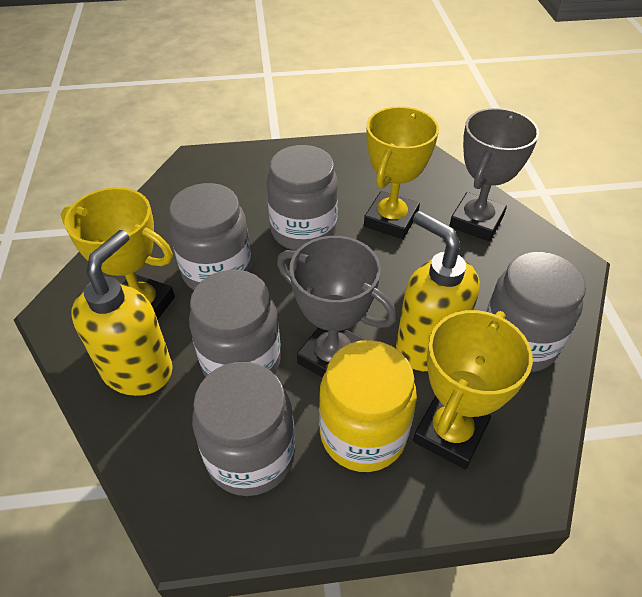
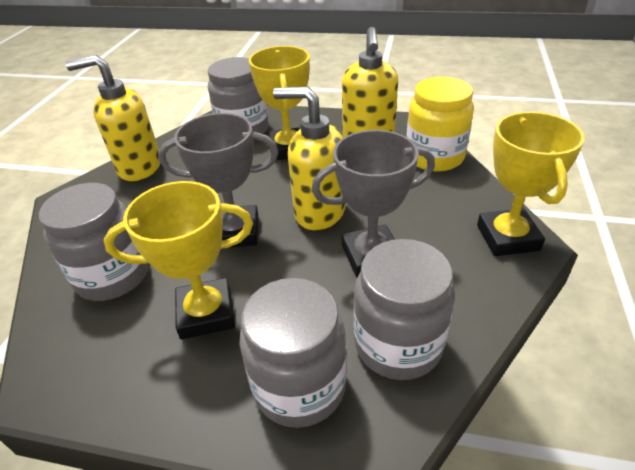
grey jar: [169,183,252,290] [189,270,281,377] [192,362,295,496] [267,145,338,251] [486,251,586,372] = 5 -> [39,183,148,301] [208,57,269,134] [240,278,347,428] [354,239,455,380] = 4
yellow soap dispenser: [71,230,173,396] [396,211,480,371] = 2 -> [66,55,160,181] [273,86,346,230] [342,27,398,137] = 3

